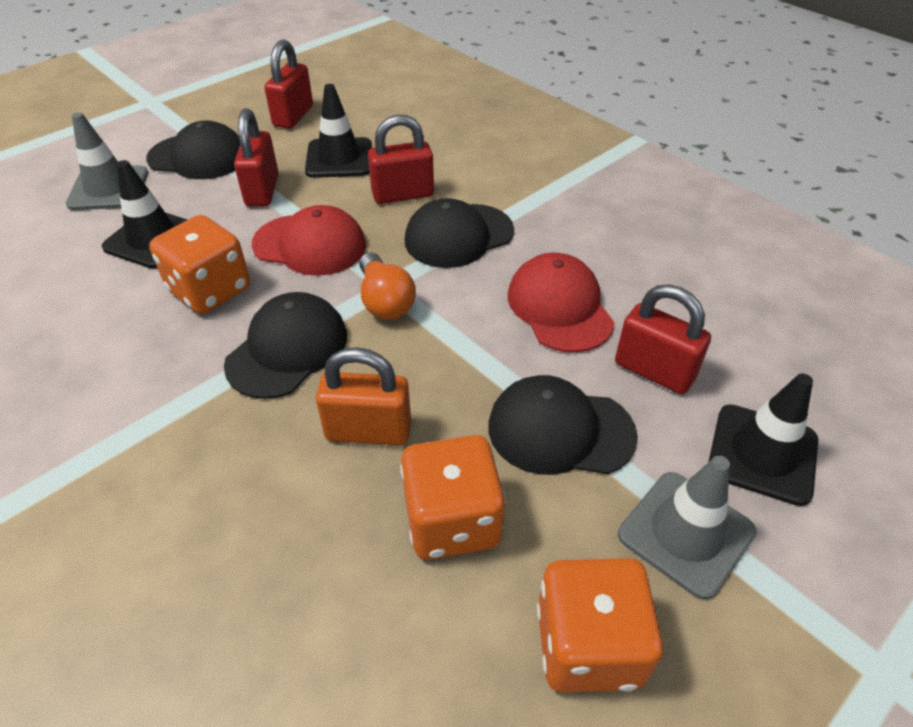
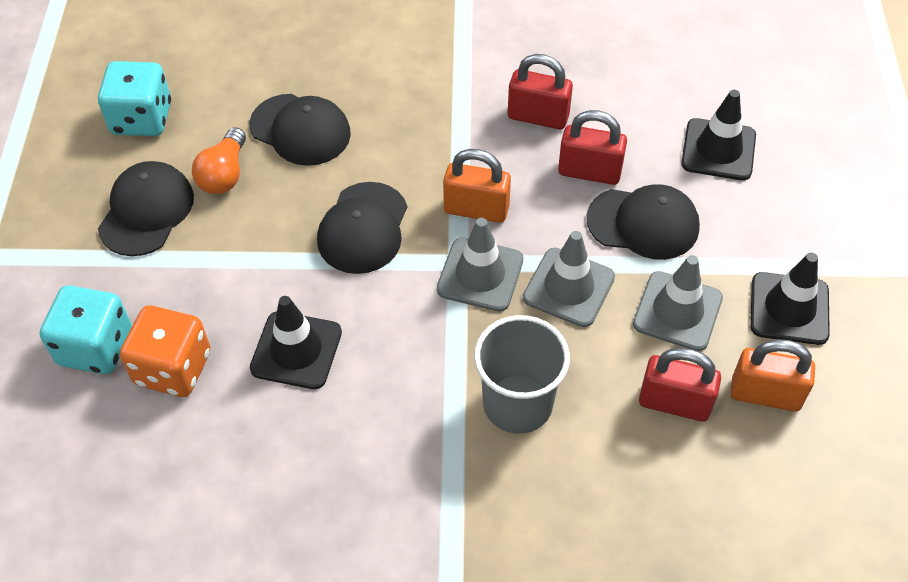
grey cup: none = 0 -> [474,315,570,434] = 1
grey traffic cone: [66,112,148,210] [618,456,756,600] = 2 -> [437,218,523,312] [523,231,615,327] [633,255,723,351] = 3
orange dice: [149,215,250,314] [400,435,506,560] [537,558,663,693] = 3 -> [120,305,211,397] = 1
orange padlock: [316,347,411,445] = 1 -> [443,149,511,223] [731,339,815,412] = 2
red cap: [252,205,366,276] [508,253,615,353] = 2 -> none = 0
red padlock: [234,108,279,206] [264,39,313,129] [368,114,434,204] [615,284,711,394] = 4 -> [508,54,573,129] [558,110,627,185] [639,348,721,422] = 3
turquoise dice: none = 0 -> [40,285,132,374] [98,61,171,136] = 2

